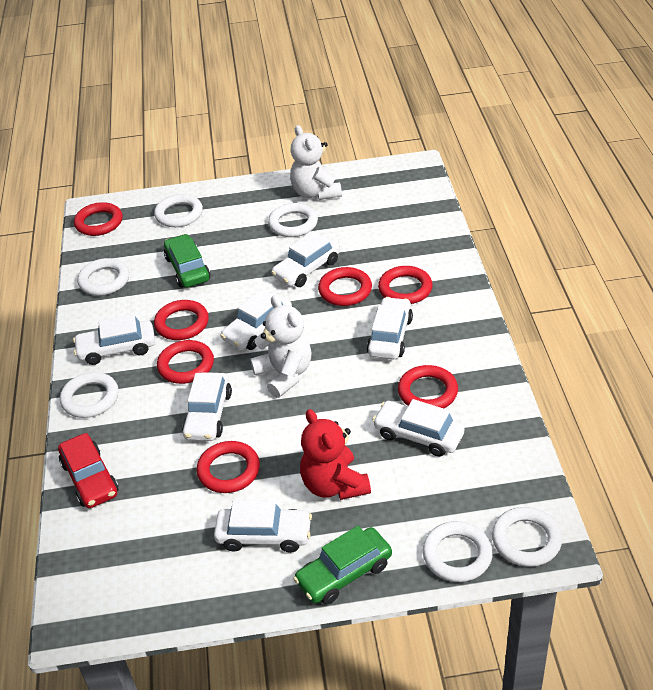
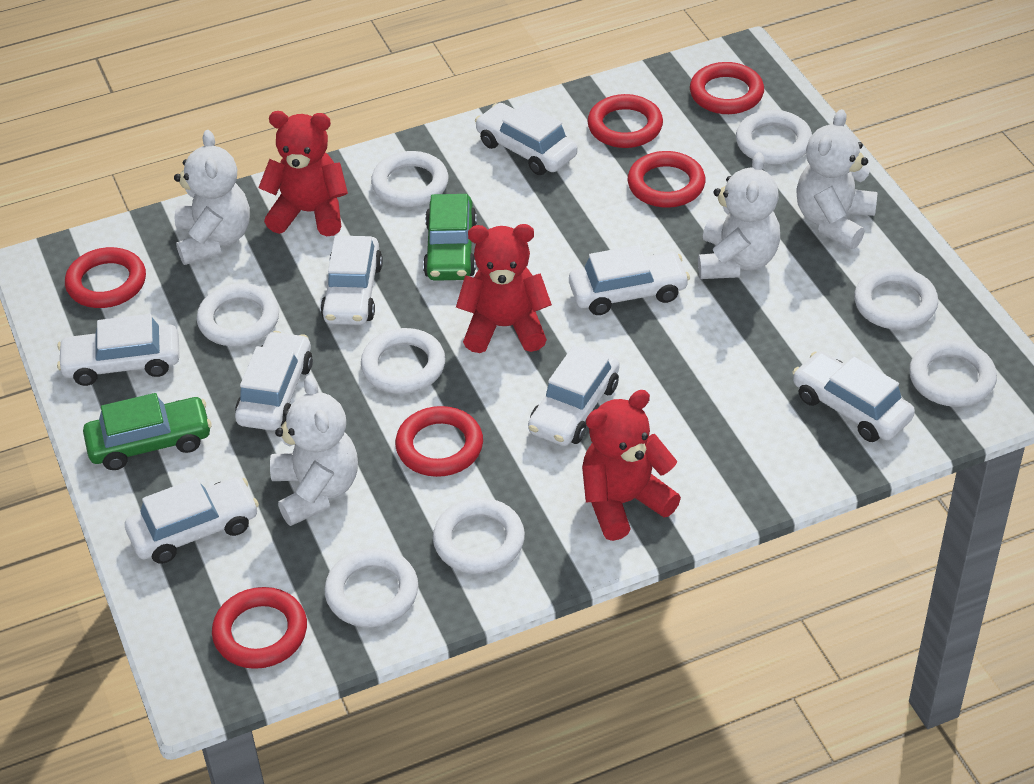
red car: [58,433,119,508] = 1 -> none = 0
red ring: [74,202,123,236] [154,300,209,340] [157,340,214,384] [197,441,260,493] [318,267,372,306] [378,266,432,304] [398,365,458,408] = 7 -> [65,247,146,308] [212,587,307,669] [395,406,483,477] [587,94,663,148] [628,151,705,208] [690,62,764,114] = 6
red teddy bear: [300,409,371,500] = 1 -> [258,111,348,236] [456,224,552,353] [582,390,681,541] = 3
white car: [73,314,155,365] [182,372,232,441] [214,500,312,553] [220,289,292,350] [271,231,340,287] [367,297,413,359] [373,399,465,457] = 7 -> [57,314,180,386] [125,477,259,564] [235,331,313,431] [320,235,383,325] [475,103,577,175] [528,345,620,446] [569,245,690,315] [792,351,915,442] = 8
white ring: [60,372,119,418] [77,258,129,296] [154,194,203,227] [268,203,318,237] [423,521,493,582] [492,507,562,567] = 6 -> [197,283,279,346] [325,548,418,627] [361,328,445,394] [371,151,448,207] [433,498,525,574] [736,110,812,165] [854,267,938,330] [909,340,997,407] = 8
white teddy bear: [250,295,311,398] [290,125,342,200] = 2 -> [174,130,250,265] [270,375,358,526] [698,152,780,279] [796,109,877,249] = 4

